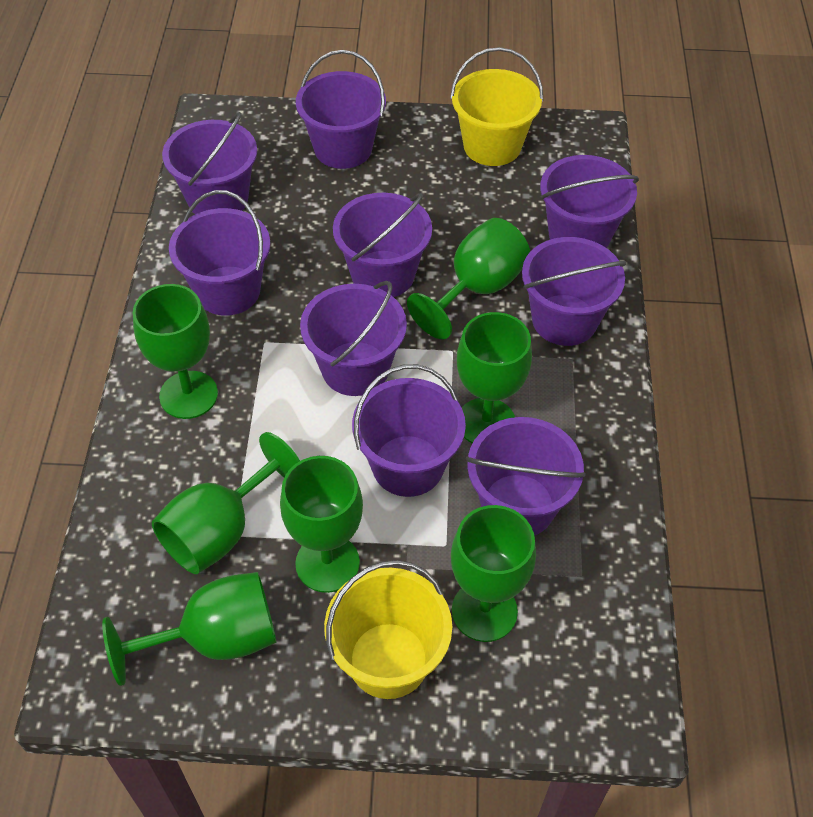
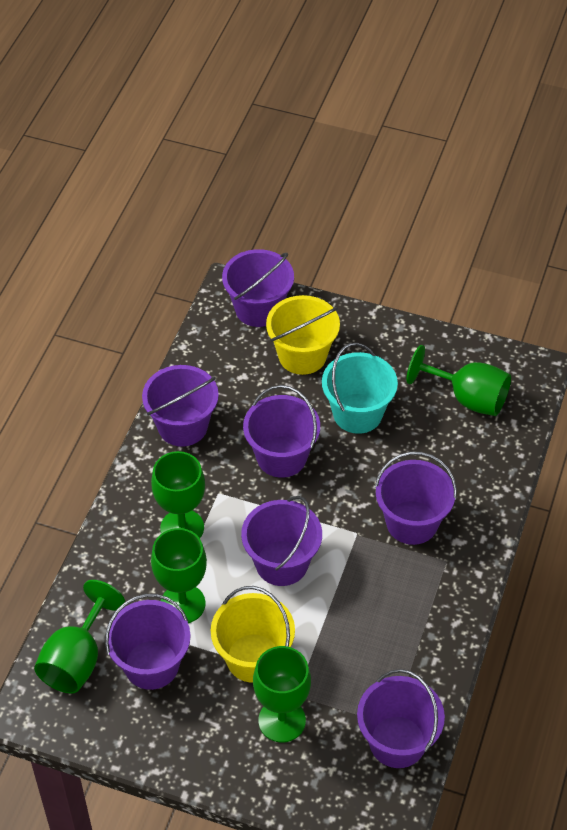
green goblet: [102,572,276,686] [133,284,218,419] [152,432,300,574] [280,456,363,593] [407,218,530,339] [451,505,536,642] [457,312,532,444] = 7 -> [34,580,125,694] [151,451,205,538] [151,528,207,623] [253,646,311,742] [406,345,511,416] = 5
purple bucket: [162,112,257,214] [169,190,270,316] [296,50,386,169] [300,281,407,396] [333,193,432,297] [352,364,466,497] [465,417,586,536] [522,237,626,346] [540,155,639,248] = 9 -> [105,594,191,690] [142,365,219,447] [222,249,294,327] [241,496,322,586] [243,385,320,478] [357,669,445,768] [375,452,457,545] = 7
turquoise bucket: none = 0 -> [322,343,398,434] = 1

